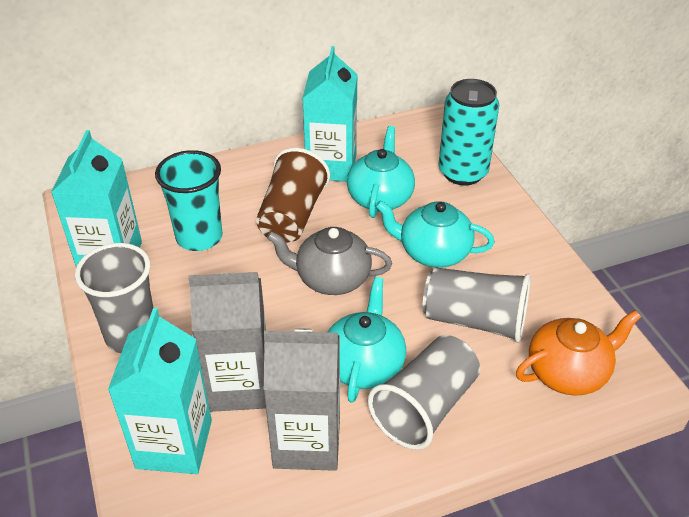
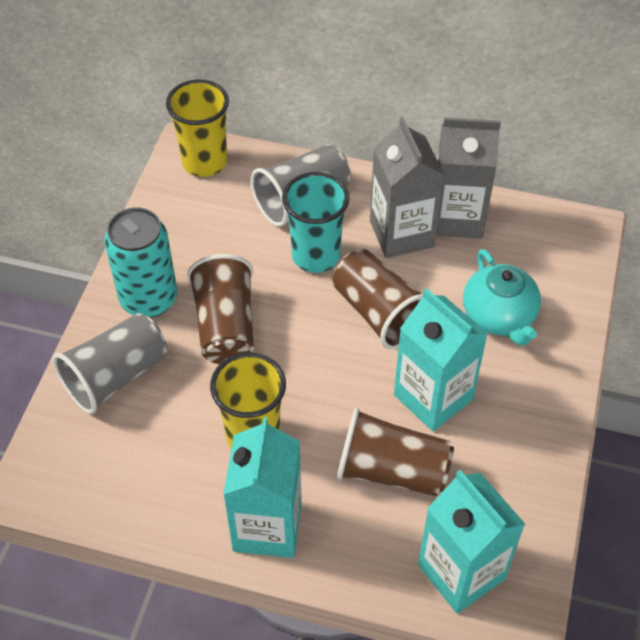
brown cup: [256,148,330,243] = 1 -> [187,254,254,364] [332,249,423,349] [337,408,454,496] = 3
grey cup: [75,243,154,353] [368,335,480,450] [422,268,531,343] = 3 -> [53,313,167,414] [251,144,351,227] = 2
grey teapot: [267,227,392,295] = 1 -> none = 0
orange teapot: [516,310,641,396] = 1 -> none = 0
turquoise teapot: [328,277,406,403] [347,126,415,218] [376,201,495,268] = 3 -> [463,249,541,346] = 1
yellow cup: none = 0 -> [166,79,229,177] [210,352,286,449] = 2

